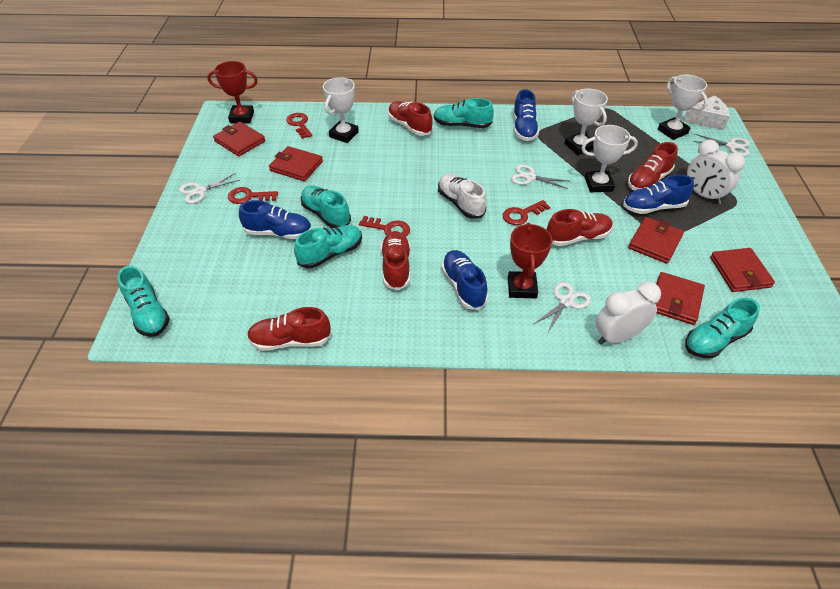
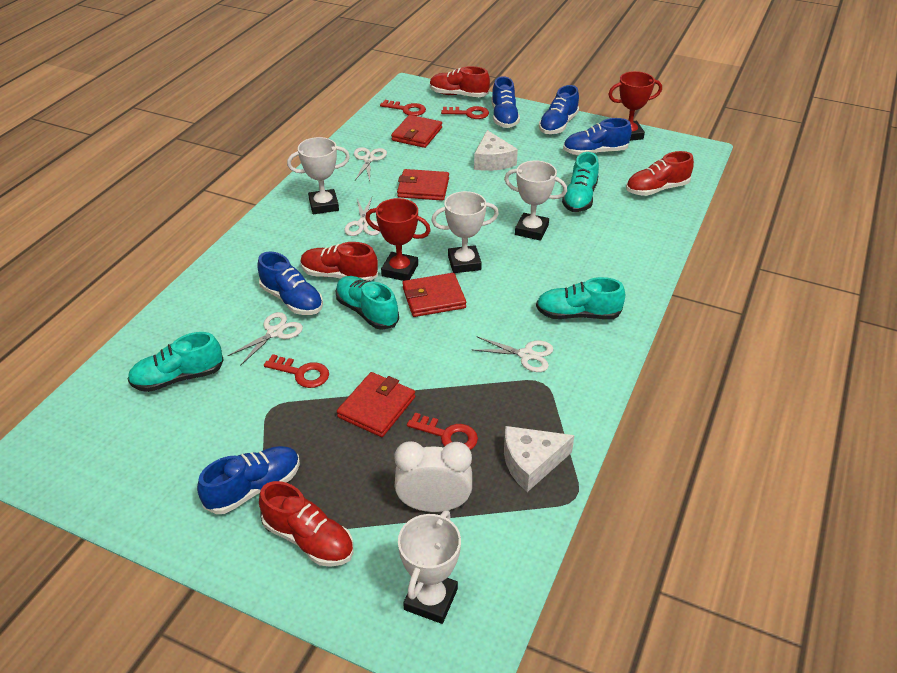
blue shoe: [239,200,312,239] [441,250,488,310] [513,89,539,141] [623,175,694,214] = 4 -> [197,446,300,514] [257,252,323,315] [491,76,520,128] [539,85,579,134] [563,118,632,155] = 5
red shoe: [247,307,332,351] [381,231,410,290] [388,101,433,136] [547,209,613,246] [628,142,678,191] = 5 -> [259,481,354,567] [300,242,378,281] [430,66,490,97] [626,151,694,196] = 4
red wallet: [213,121,265,156] [269,146,323,181] [628,217,684,264] [655,272,705,325] [710,248,775,292] = 5 -> [337,372,415,437] [391,115,442,148] [397,169,449,201] [402,273,466,317] = 4
turquoise shoe: [117,266,170,337] [294,225,362,268] [301,185,351,228] [434,98,494,128] [685,298,760,358] = 5 -> [128,332,224,392] [336,276,399,330] [536,277,625,319] [562,152,599,212] = 4
white cheese: [683,96,730,130] = 1 -> [474,130,518,171] [504,426,575,492] = 2
white clock: [596,282,661,345] [687,140,745,204] = 2 -> [394,441,472,512] = 1
white shoe: [438,173,487,219] = 1 -> none = 0

